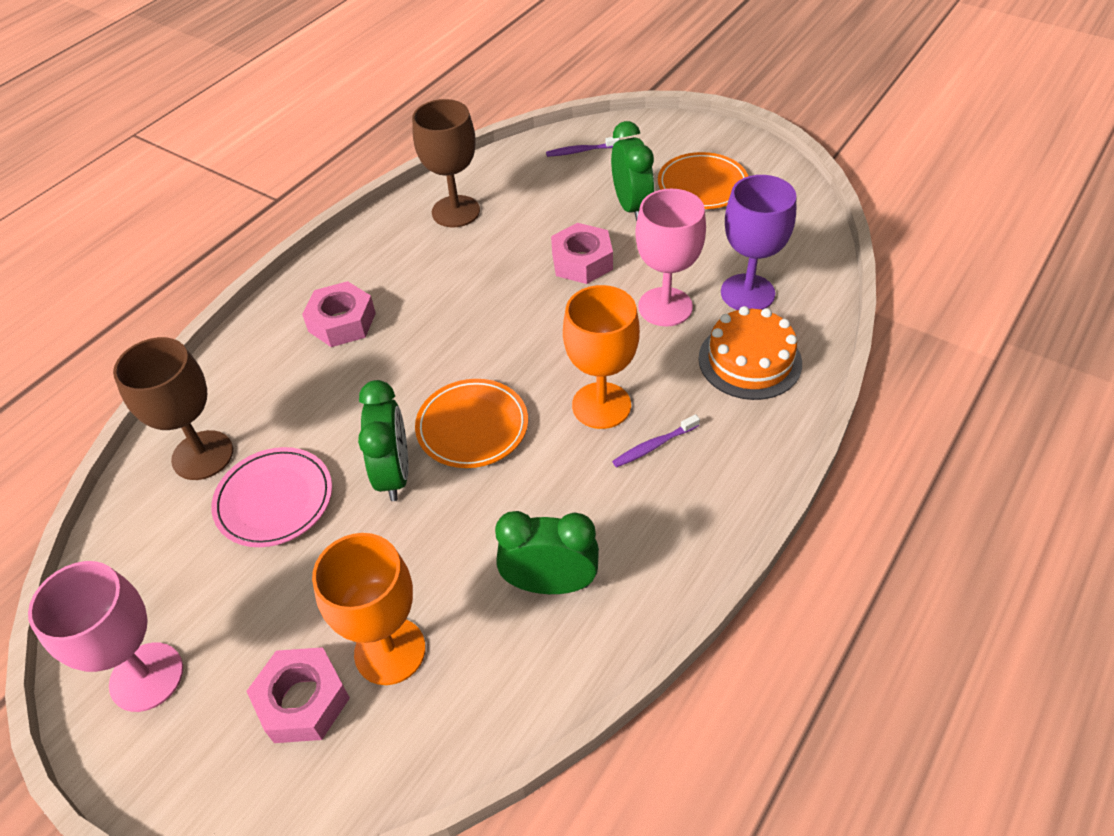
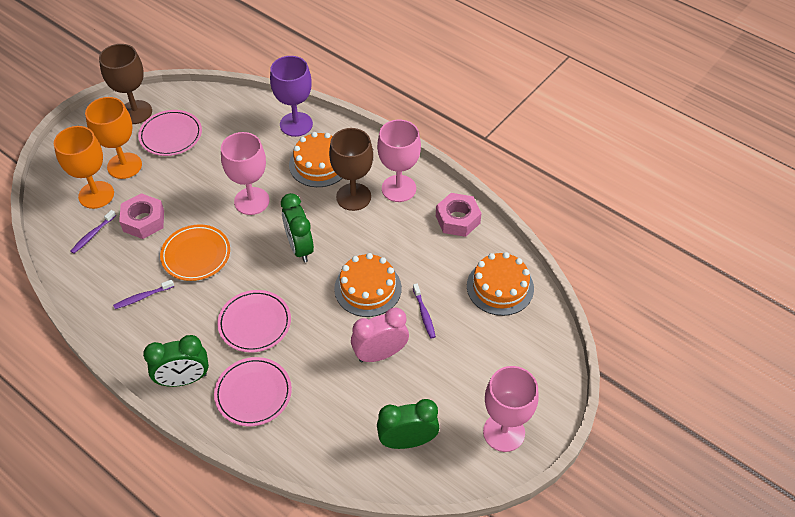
orange cake: [698,306,802,400] = 1 -> [289,132,343,187] [334,253,402,317] [467,252,534,316] = 3
orange plate: [415,379,528,468] [658,152,748,209] = 2 -> [160,224,230,281] = 1
pink clock: none = 0 -> [351,308,409,362] = 1
pink goblet: [28,561,183,712] [635,189,706,326] = 2 -> [221,132,269,215] [377,119,421,202] [483,366,539,452] = 3
pink nut: [247,647,350,743] [302,281,376,347] [551,223,613,284] = 3 -> [119,193,164,239] [436,193,482,237] = 2
pink plate: [211,447,332,547] = 1 -> [138,110,202,156] [214,357,292,426] [217,290,291,353] = 3
purple toothbrush: [546,137,620,157] [612,414,700,468] = 2 -> [71,210,116,254] [113,279,174,309] [413,284,436,338] = 3

